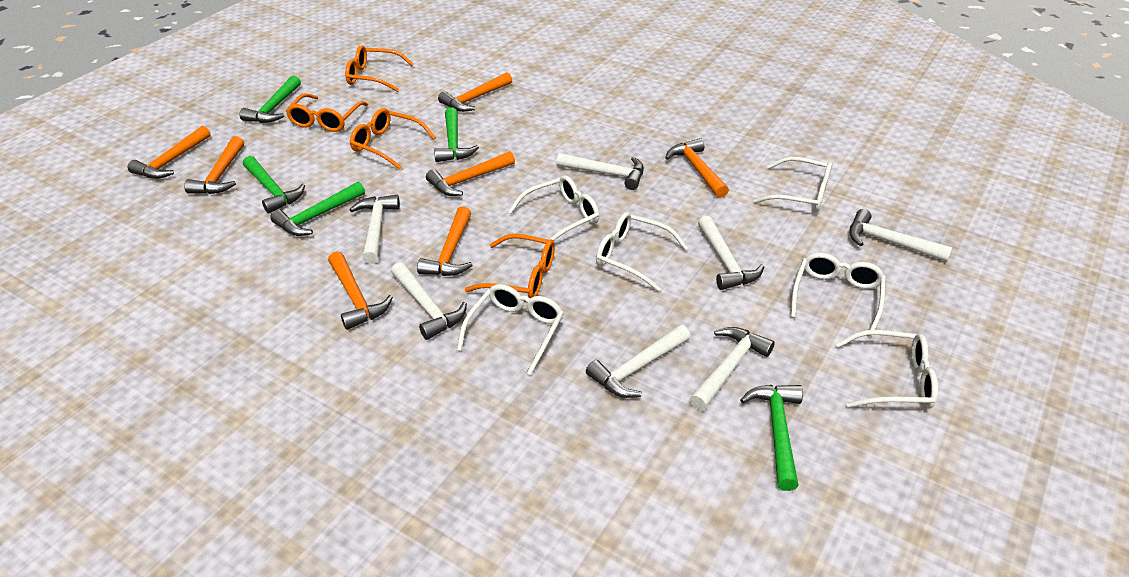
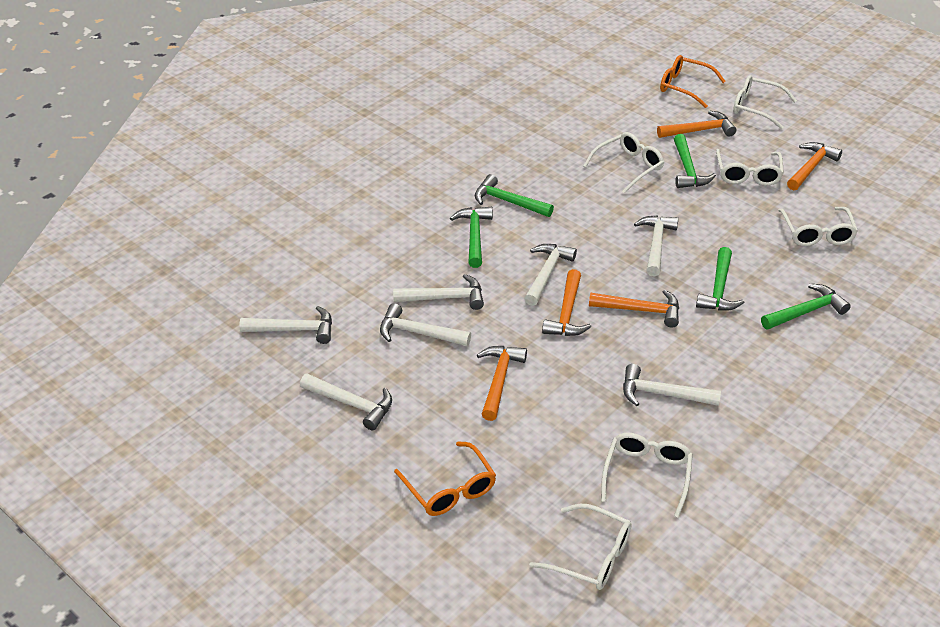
orange glasses: [286,93,368,132] [345,45,414,92] [350,108,436,170] [465,234,555,298] = 4 -> [394,441,496,516] [660,55,726,108] = 2
orange hammer: [128,126,210,179] [184,136,244,194] [328,251,393,330] [417,206,473,276] [426,151,515,196] [438,72,512,112] [665,138,729,198] = 7 -> [477,346,527,421] [542,269,591,336] [589,290,679,328] [657,110,736,138] [787,142,842,190] = 5

